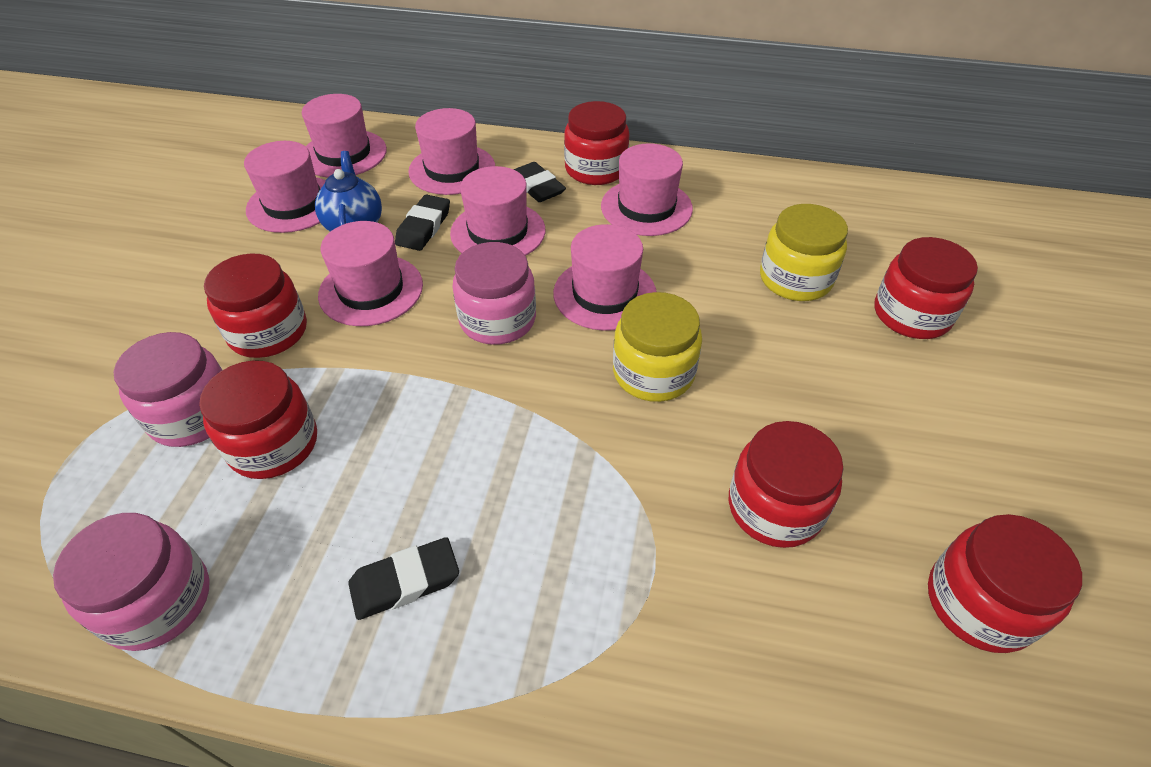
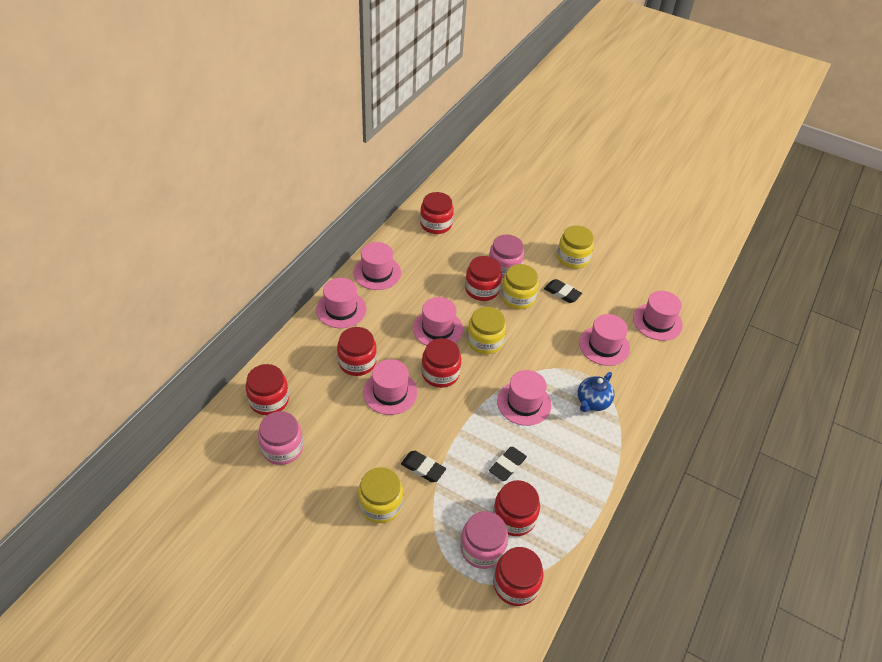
red jar: [199,360,317,479] [204,253,307,358] [564,101,629,185] [729,421,844,548] [875,237,978,339] [928,514,1082,653] = 6 -> [246,364,289,415] [337,327,377,376] [420,192,454,234] [421,338,461,388] [465,256,502,301] [493,480,540,536] [493,547,544,606] = 7
yellow jar: [613,292,702,402] [760,204,848,301] = 2 -> [358,467,403,523] [467,307,506,354] [501,264,539,309] [557,225,594,269] = 4

